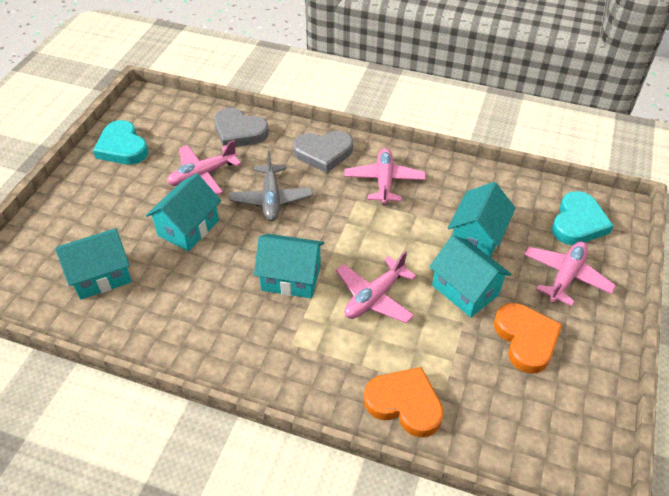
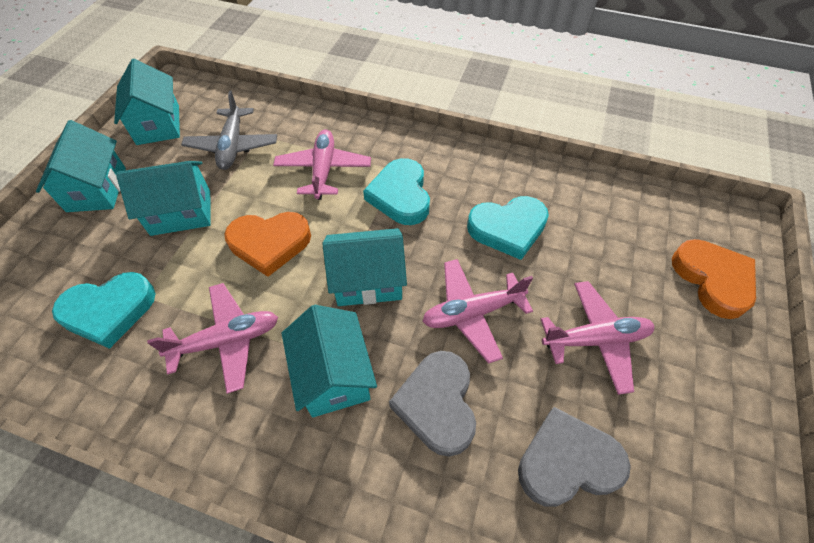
turquoise heart: [93,120,149,165] [552,191,614,245] = 2 -> [52,272,155,349] [363,158,430,225] [467,196,549,260] = 3

